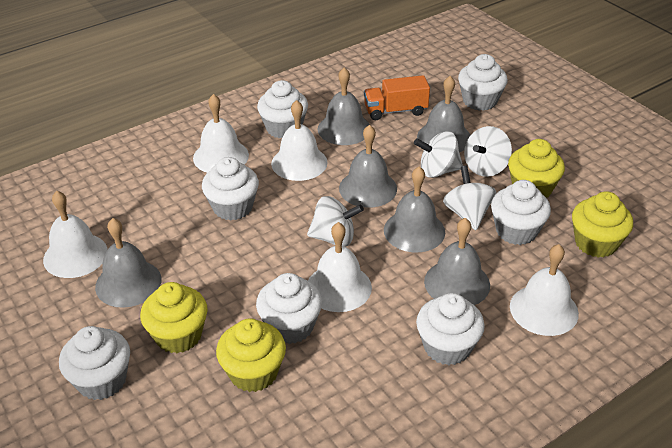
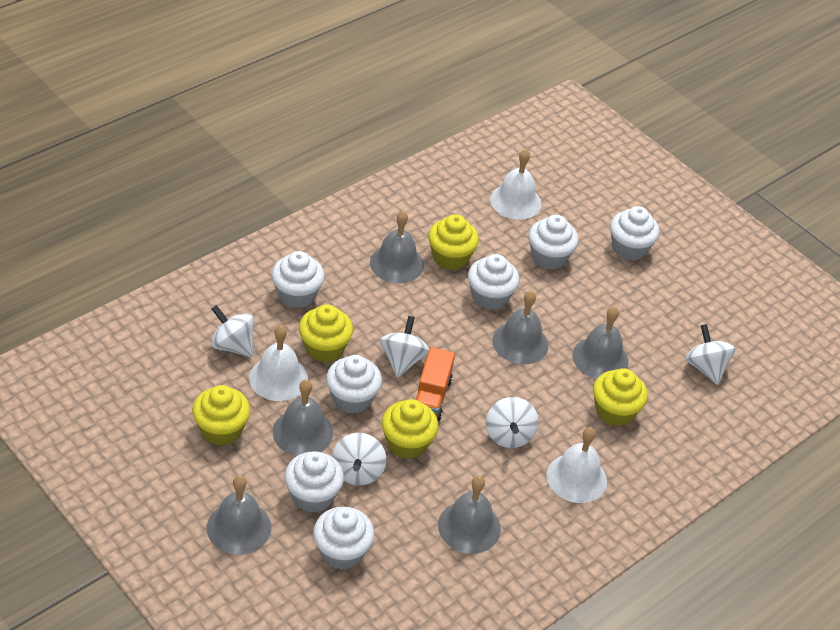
white bell: [43,191,108,278] [193,94,249,173] [271,100,328,181] [308,222,372,312] [510,244,579,336] = 5 -> [249,325,308,401] [490,149,541,219] [547,427,607,503] = 3
white spinning top: [307,196,364,247] [414,131,463,178] [443,166,496,230] [464,126,512,177] = 4 -> [211,305,254,357] [332,433,386,486] [380,316,429,378] [486,397,538,448] [686,324,735,385] = 5
yellow cupcake: [140,282,208,353] [216,318,286,392] [508,139,565,198] [572,191,633,258] = 4 -> [192,385,250,446] [299,304,353,363] [381,399,439,459] [428,215,479,270] [593,368,648,426] = 5

